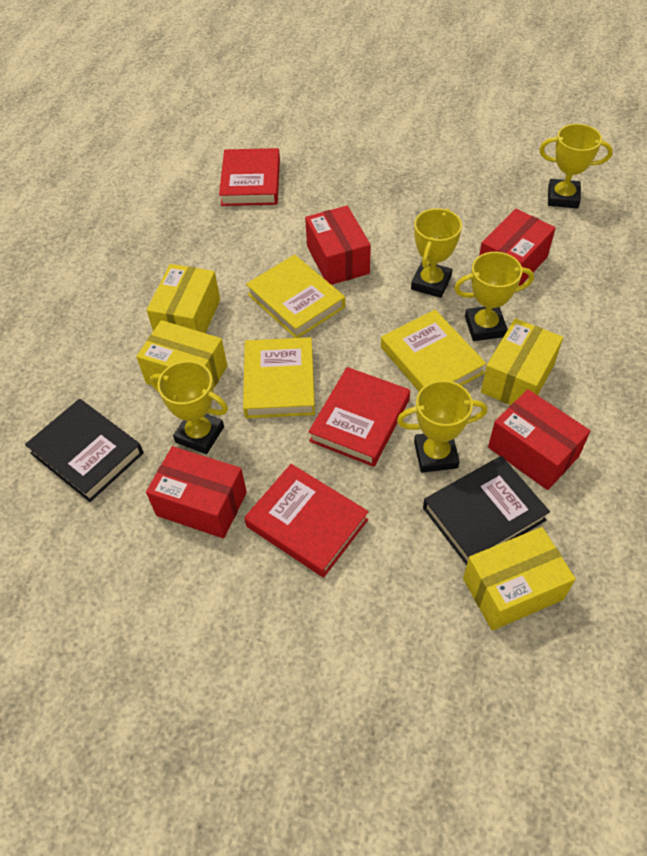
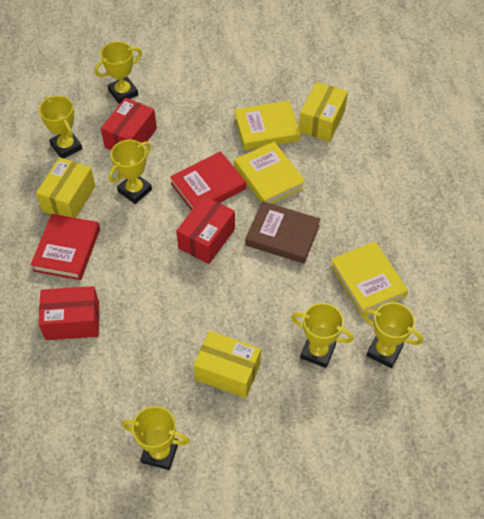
black book: [25,399,143,502] [423,456,550,565] = 2 -> none = 0
brown book: none = 0 -> [245,201,321,264] = 1
red book: [219,148,280,206] [244,464,369,578] [308,367,410,467] = 3 -> [30,214,100,280] [170,151,246,211] = 2
red box: [146,446,247,538] [305,206,371,285] [479,209,556,286] [488,389,590,490] = 4 -> [38,286,99,340] [101,98,157,150] [176,196,235,264] = 3
yellow box: [136,320,227,389] [147,264,220,333] [463,527,576,631] [481,318,563,405] = 4 -> [36,157,96,218] [194,331,261,398] [299,82,348,142] = 3
yellow trophy: [150,361,228,454] [397,380,487,473] [411,208,462,298] [454,252,534,341] [539,124,613,208] = 5 -> [39,96,82,158] [94,41,142,104] [109,140,152,204] [122,406,190,470] [291,303,354,368] [362,302,423,368] = 6

